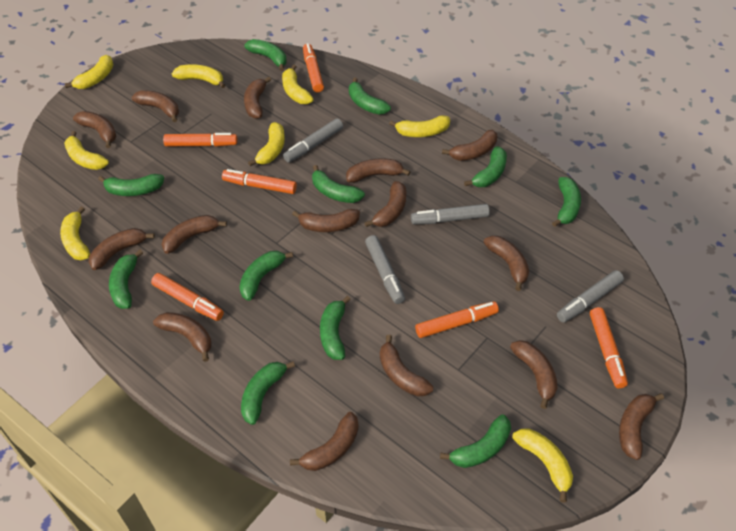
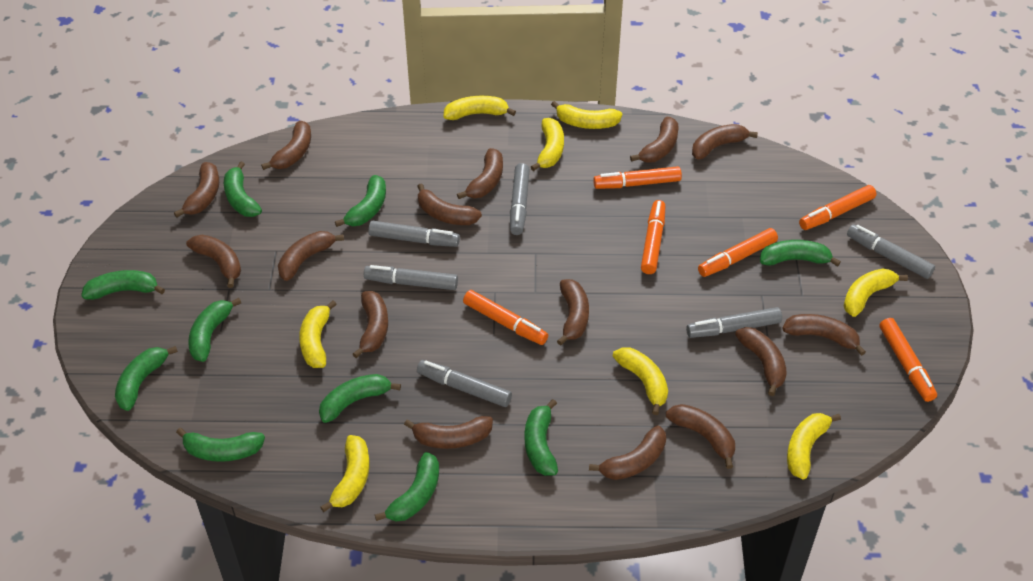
green banana: [98,174,164,196] [109,250,143,309] [239,251,293,301] [241,361,295,425] [244,39,287,71] [312,165,365,203] [320,296,351,360] [349,78,391,115] [440,414,511,468] [464,146,507,187] [552,177,581,227] = 11 -> [81,270,165,300] [115,346,178,411] [176,428,265,462] [188,298,241,362] [224,161,262,217] [319,374,401,423] [335,175,386,227] [375,452,439,521] [525,399,558,476] [760,240,841,267] = 10
grey marker: [283,118,343,162] [365,235,405,304] [411,204,490,224] [557,270,624,322] = 4 -> [364,265,458,290] [368,221,460,247] [417,360,512,407] [510,163,530,235] [686,307,782,338] [847,224,935,279] = 6

